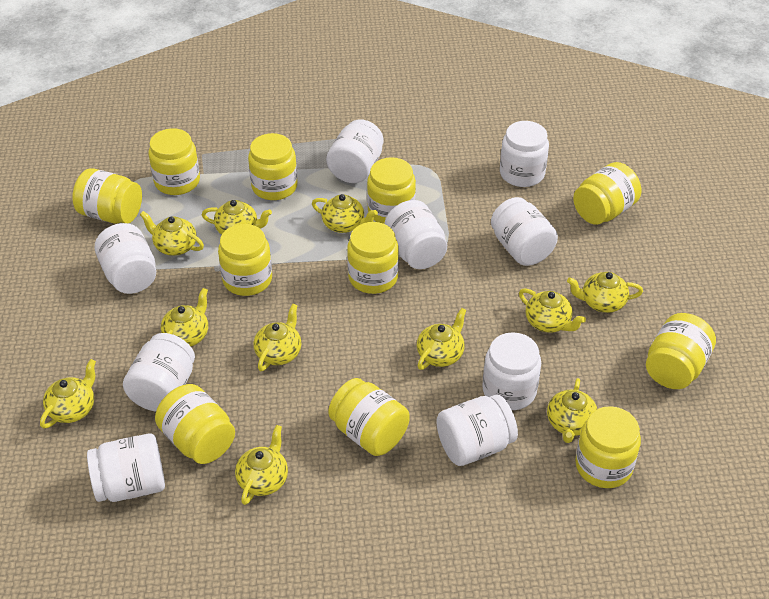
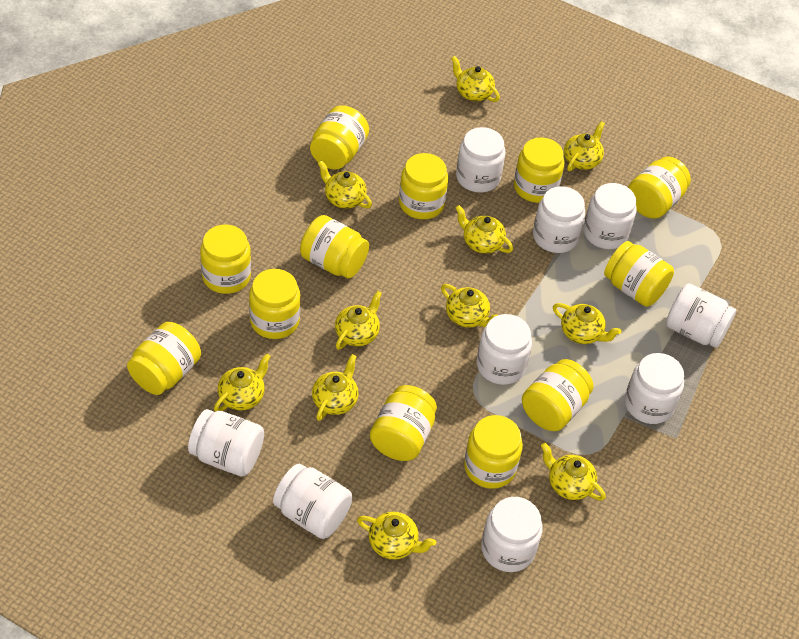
yellow jar: [72,168,142,224] [149,128,200,195] [155,384,235,464] [218,224,272,296] [248,133,298,200] [328,378,410,456] [347,222,399,294] [367,157,416,224] [573,162,641,225] [575,406,641,488] [646,313,716,389] = 11 -> [127,322,201,395] [200,224,251,294] [249,269,301,339] [300,215,369,278] [310,105,369,170] [370,385,437,461] [399,153,448,219] [464,415,523,489] [514,137,564,203] [522,359,593,431] [604,241,674,307] [628,156,691,219] = 12

